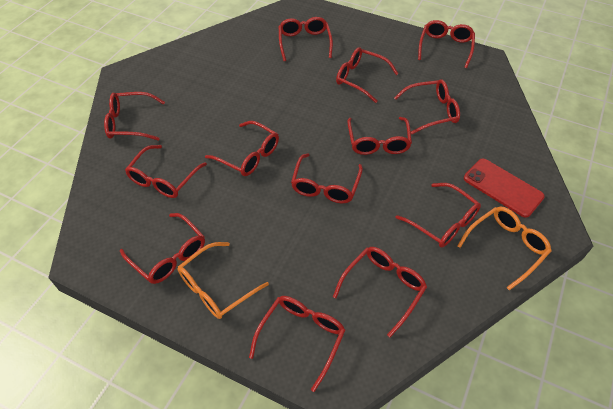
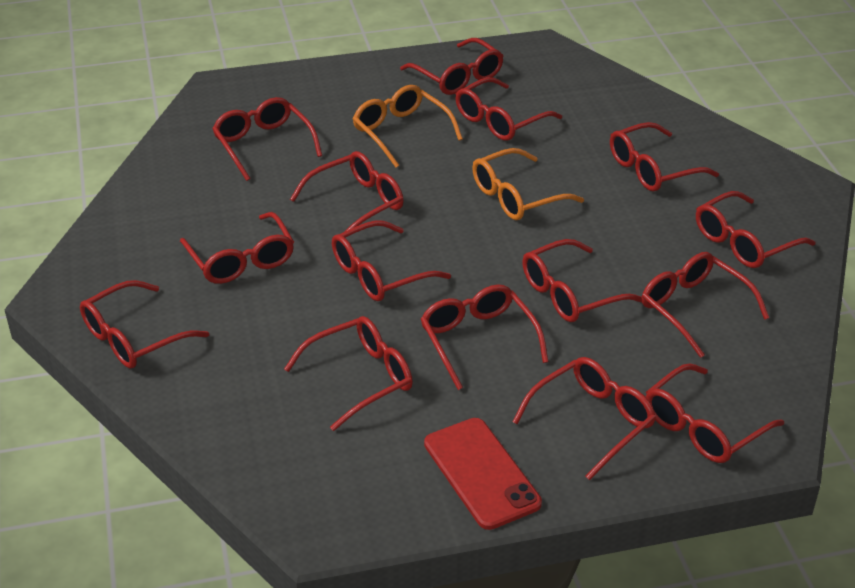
red glasses: [104,92,165,141] [120,213,205,284] [125,145,207,198] [205,121,279,176] [249,296,345,392] [279,17,333,61] [291,153,363,203] [333,247,427,337] [336,47,399,103] [347,117,412,155] [394,80,460,134] [395,183,481,248] [418,20,475,68] = 13 -> [80,280,209,369] [180,212,294,284] [212,97,322,181] [284,316,413,431] [290,151,404,238] [332,220,451,301] [400,38,504,95] [421,284,549,390] [455,77,562,141] [513,357,656,480] [522,239,642,322] [610,122,719,191] [642,252,769,358] [646,364,784,463] [696,191,815,268] = 15

